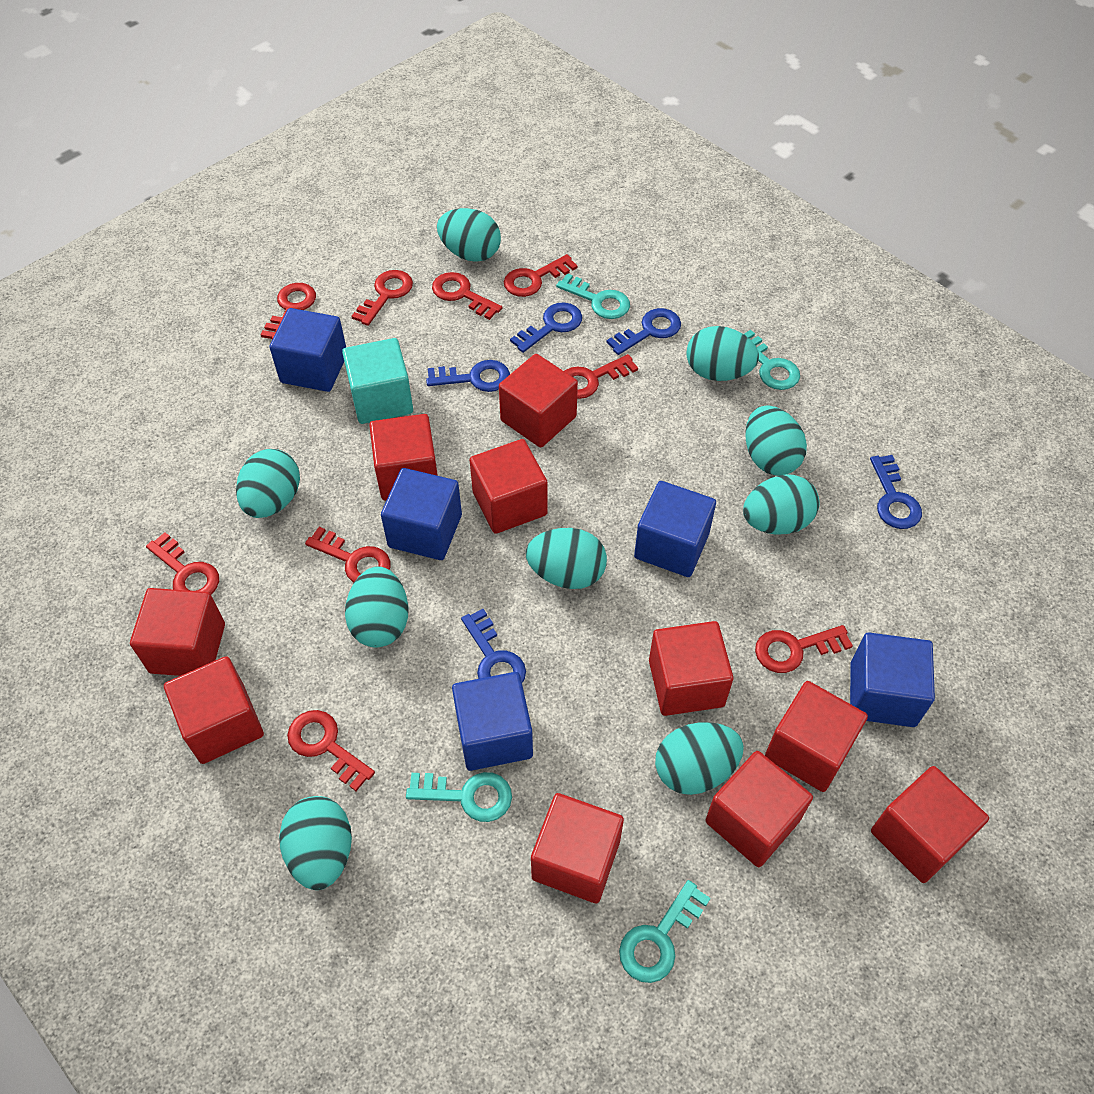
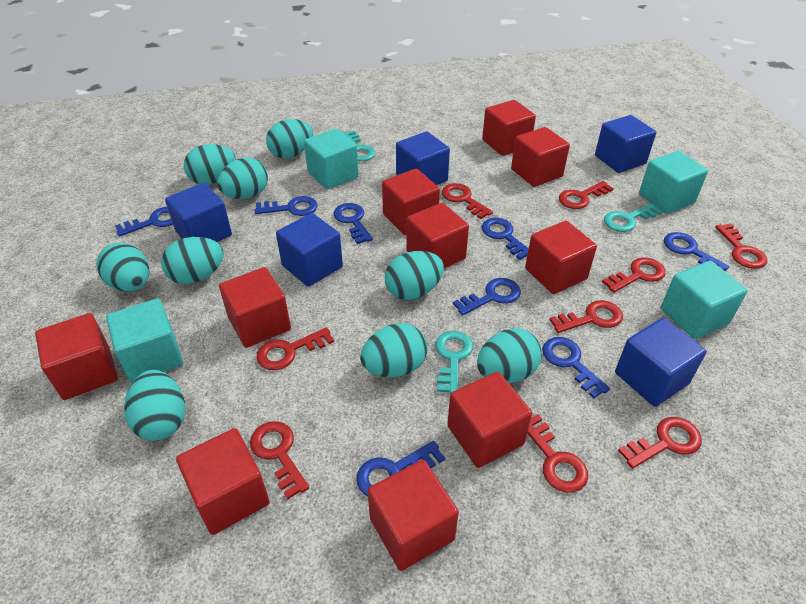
blue key: [426,360,510,392] [461,609,526,683] [510,302,582,353] [606,308,681,355] [870,455,922,529] = 5 -> [115,207,173,237] [254,196,318,216] [333,203,373,244] [357,441,445,496] [453,278,521,316] [482,218,529,260] [542,337,610,398] [664,232,729,271] = 8
turquoise cube: [342,338,413,424] = 1 -> [106,298,183,383] [304,129,359,189] [639,151,708,214] [661,260,748,339] = 4
turquoise key: [406,772,512,822] [556,273,630,319] [619,880,711,983] [744,330,800,390] = 4 -> [343,130,375,161] [435,330,473,394] [604,203,662,232] = 3

